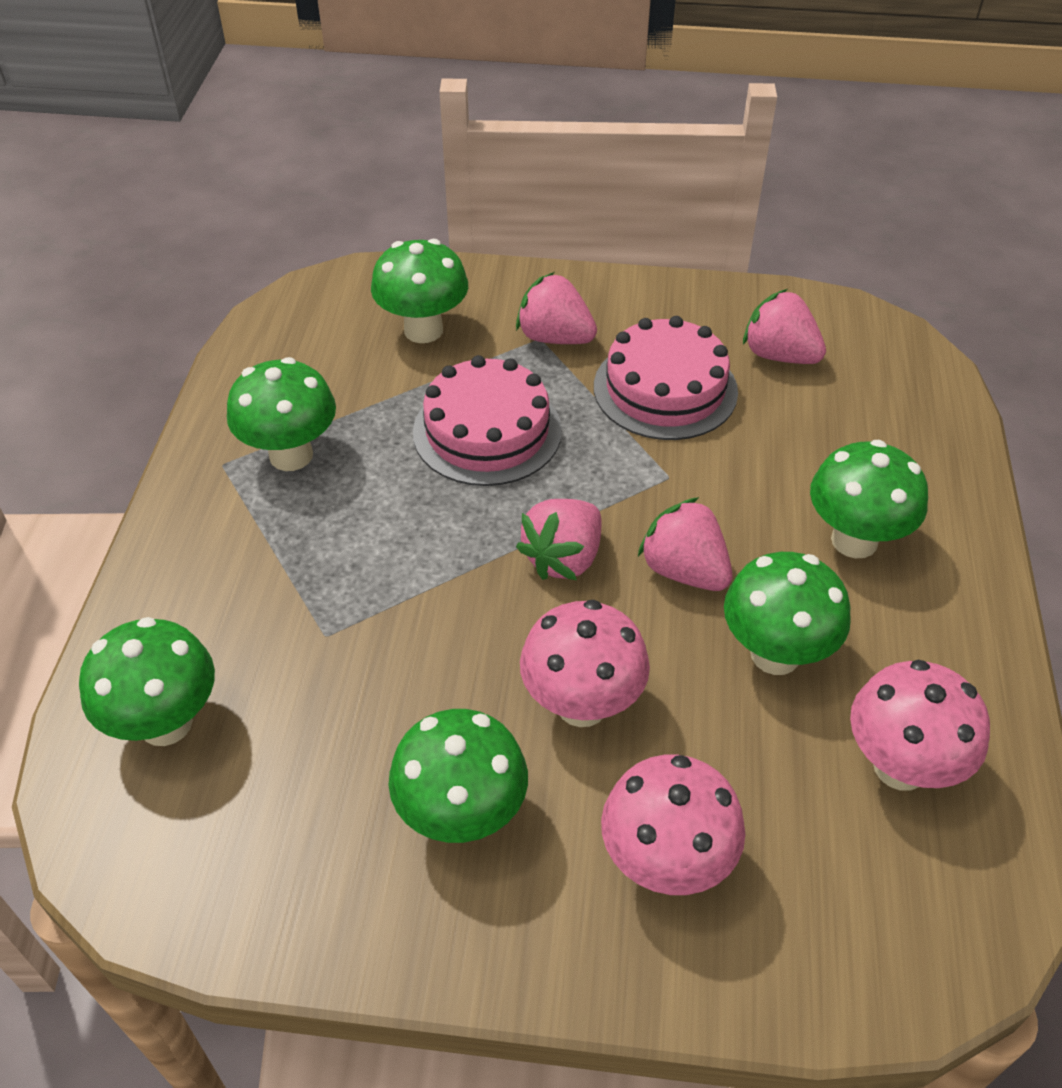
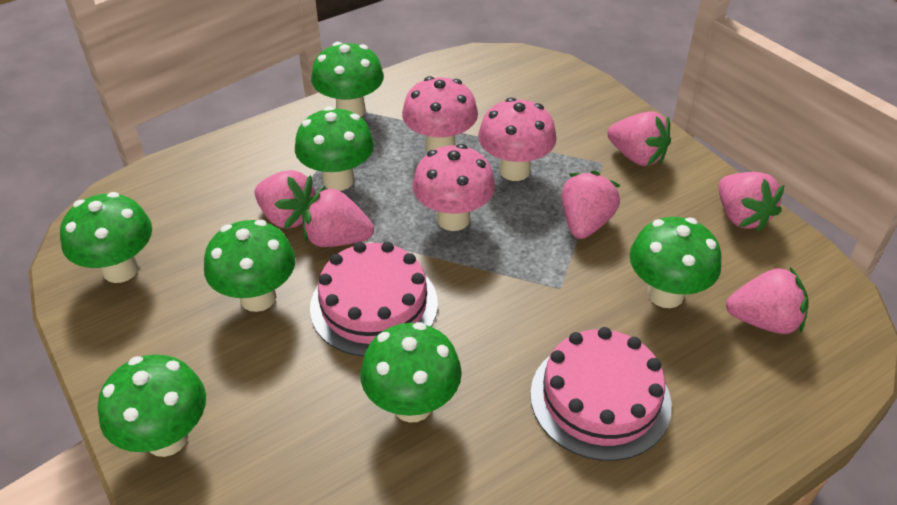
green mushroom: [79,617,215,746] [227,357,336,471] [371,239,468,343] [388,709,528,843] [724,552,851,675] [810,440,928,558] = 6 -> [60,192,152,283] [98,355,206,457] [204,220,296,312] [295,106,374,191] [311,42,384,117] [360,322,462,423] [629,217,721,308] = 7
pink strawberry: [516,272,597,344] [516,499,602,580] [638,497,733,591] [743,289,826,364] = 4 -> [255,170,315,229] [303,186,374,247] [561,171,621,239] [607,111,671,166] [719,172,784,232] [726,267,809,334] = 6

